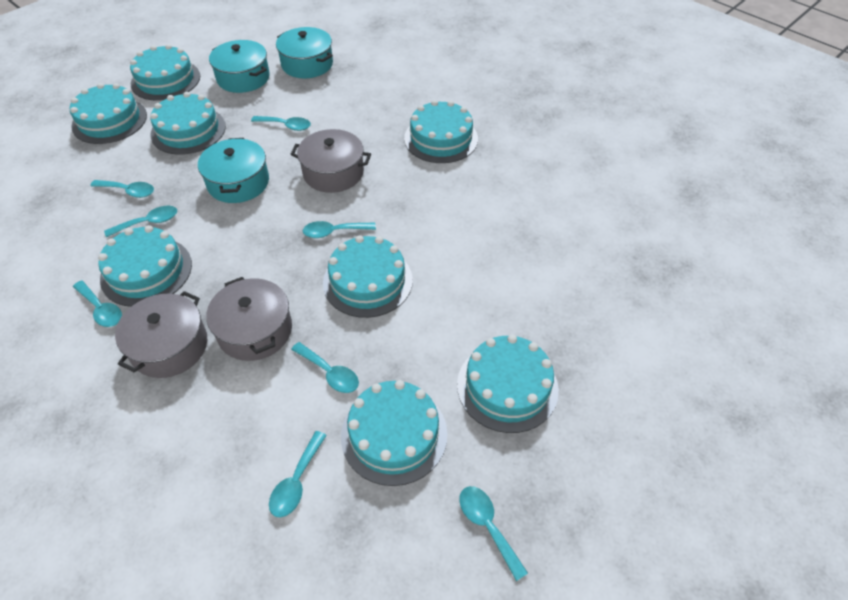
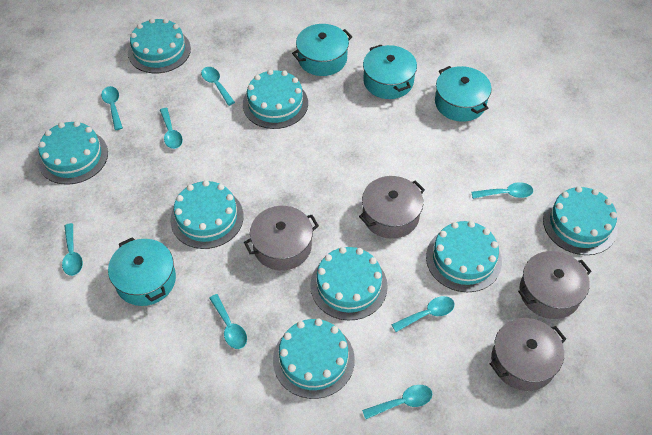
grey pot: [115,291,207,378] [206,277,292,361] [290,129,371,193] = 3 -> [244,206,319,271] [359,176,425,239] [490,318,566,391] [518,251,592,319] = 4
turquoise pot: [198,138,269,203] [209,40,270,93] [276,27,333,78] = 3 -> [108,237,176,306] [292,24,352,76] [363,45,417,99] [435,66,492,122] = 4

